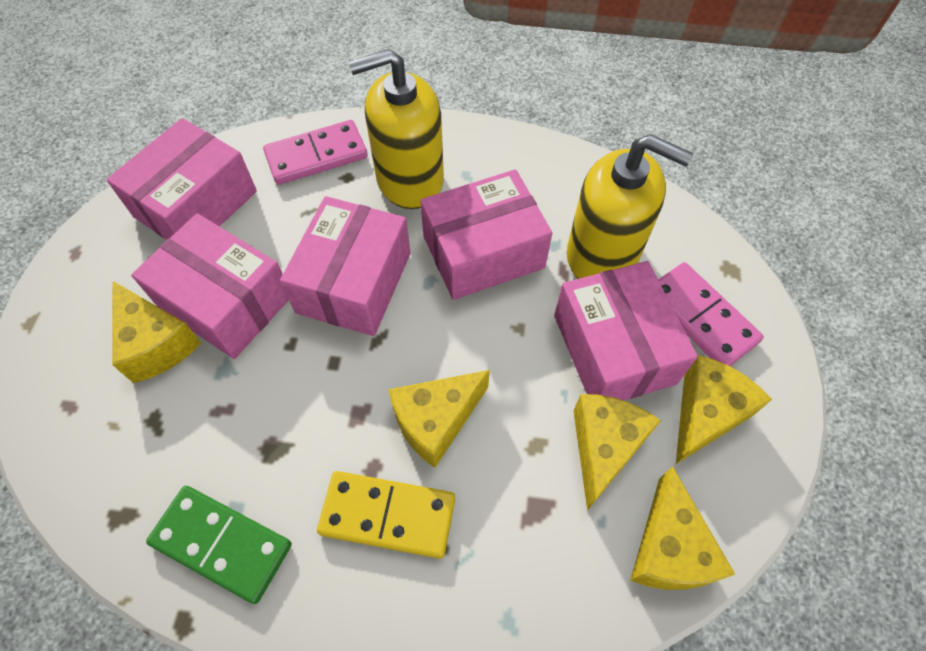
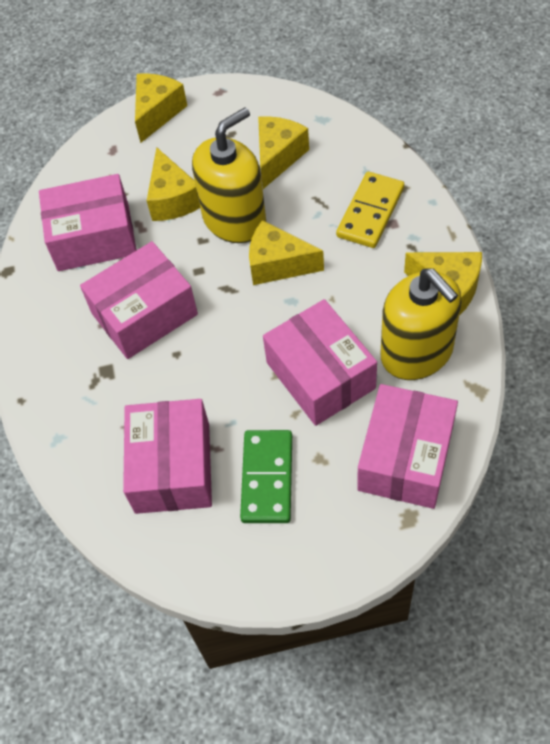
pink domino: [263,120,368,185] [658,262,764,366] = 2 -> none = 0

